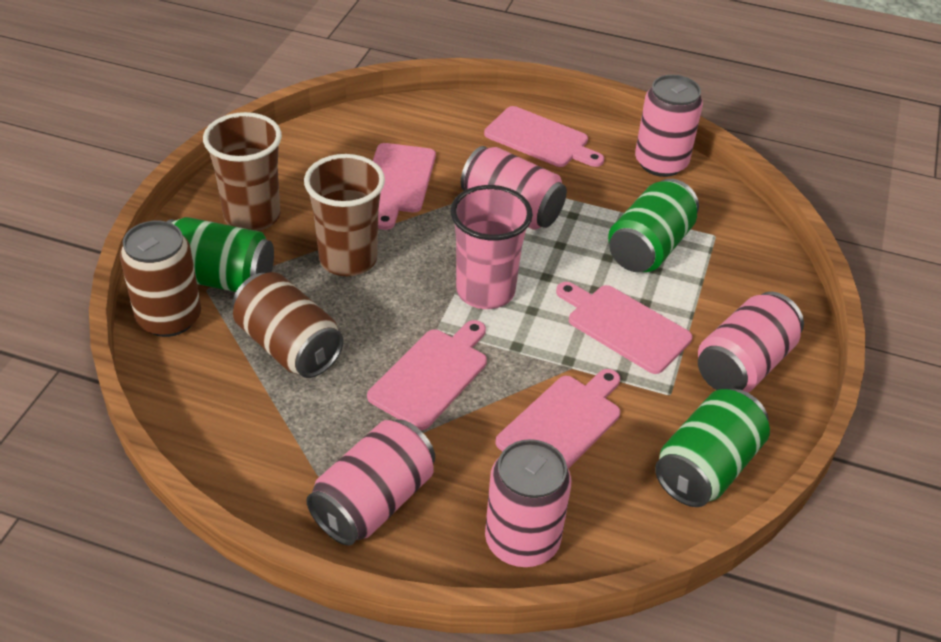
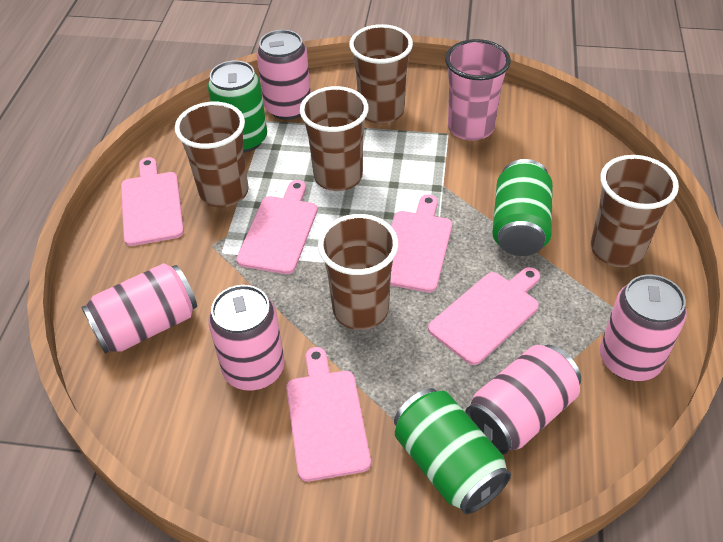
brown can: [120,221,201,337] [232,272,344,378] = 2 -> none = 0
brown cup: [203,112,282,231] [304,154,385,276] = 2 -> [175,102,249,207] [300,86,369,191] [318,214,398,330] [349,24,413,124] [591,155,679,267] = 5

